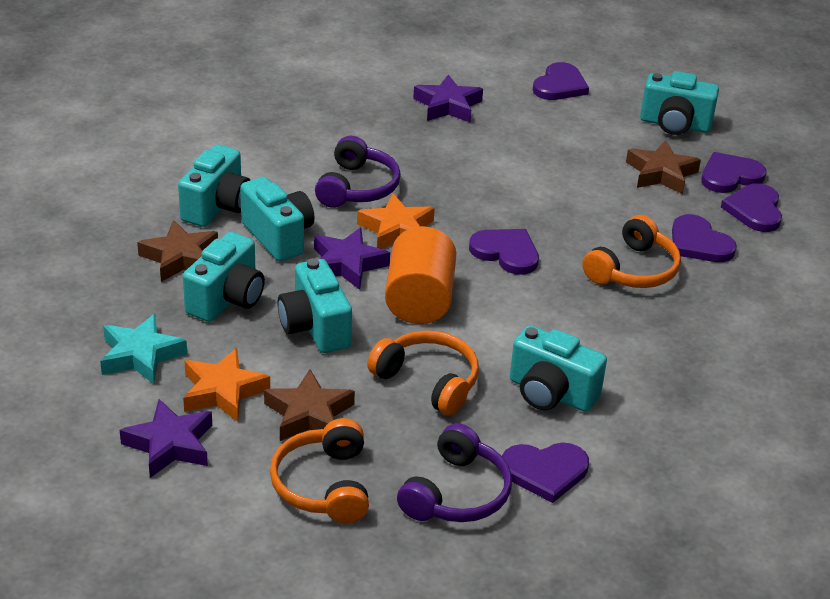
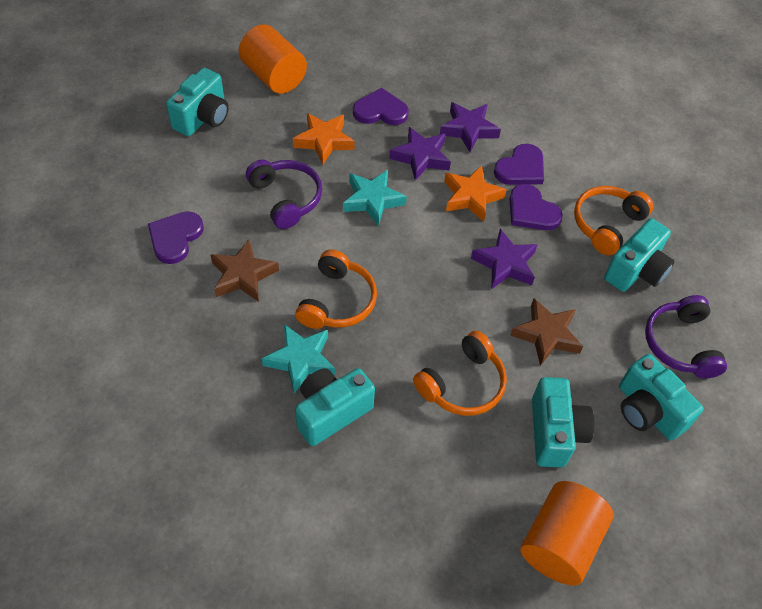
brown star: [137,220,218,282] [264,369,355,441] [626,141,701,194] = 3 -> [210,240,279,302] [510,298,583,366] = 2
orange cylinder: [385,226,457,324] = 1 -> [239,24,307,94] [520,481,614,586] = 2
purple heart: [469,229,539,275] [502,443,589,503] [533,62,589,100] [672,214,737,262] [701,152,766,193] [721,183,782,232] = 6 -> [148,211,204,264] [353,88,409,125] [494,144,544,185] [509,184,563,230] = 4
turquoise camera: [178,144,250,227] [183,232,265,322] [240,177,314,262] [277,258,352,353] [510,325,607,412] [640,71,719,135] = 6 -> [166,68,229,136] [295,368,375,446] [532,377,595,468] [604,218,674,292] [619,354,704,440] = 5
turquoise star: [100,314,187,384] = 1 -> [262,324,335,394] [343,170,407,227] = 2

